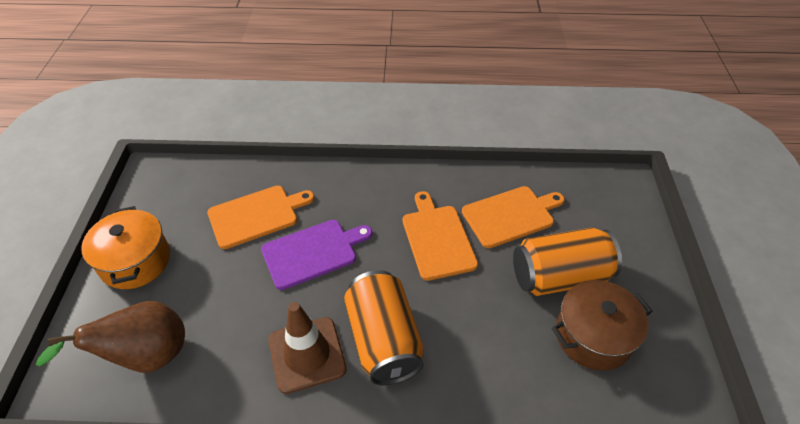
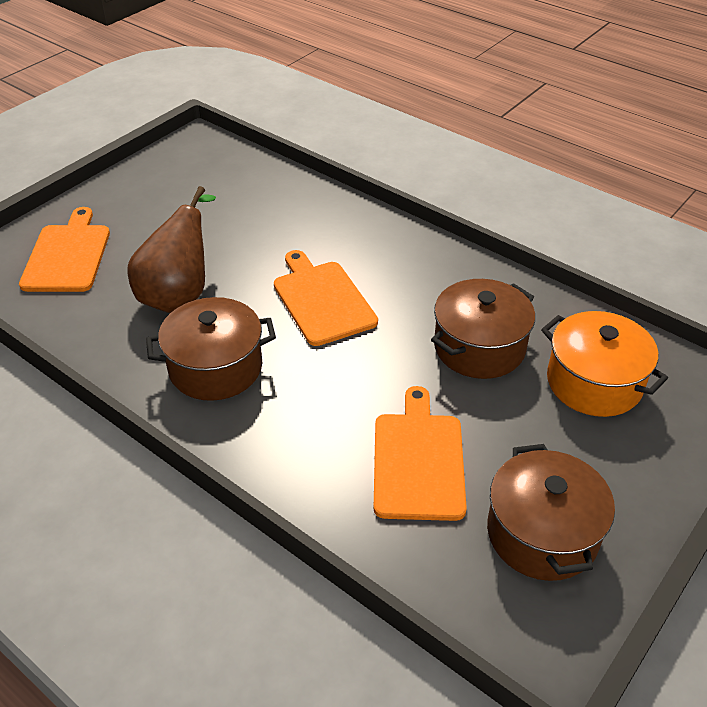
brown pot: [552,280,652,371] = 1 -> [146,297,276,401] [431,279,535,379] [487,444,615,581] = 3
brown traffic cone: [269,302,347,394] = 1 -> none = 0
orange can: [344,270,424,386] [513,228,622,296] = 2 -> none = 0
purple cutting board: [261,220,372,290] = 1 -> none = 0

